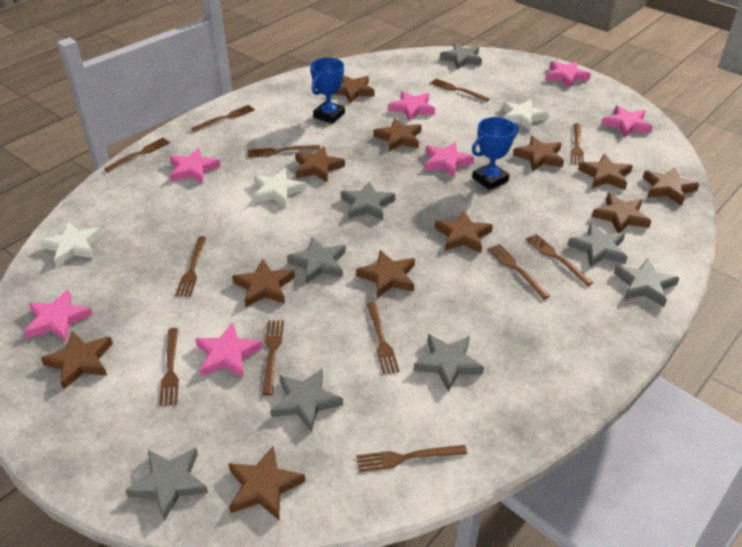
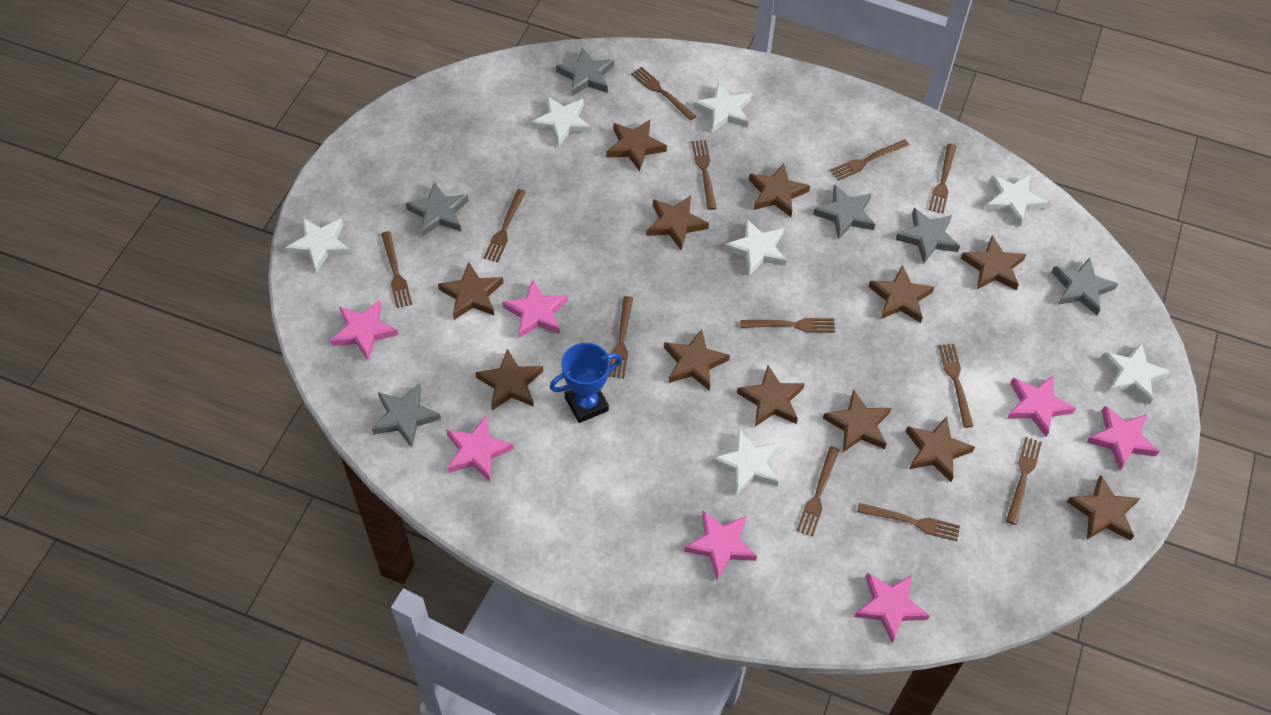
blue trophy: [310,57,345,124] [472,117,518,190] = 2 -> [550,343,622,423] = 1
grey star: [125,447,208,521] [270,369,343,432] [287,237,346,284] [341,181,395,220] [414,334,484,392] [440,43,482,69] [568,223,628,267] [614,258,679,307] = 8 -> [372,383,441,448] [405,182,469,237] [556,47,614,96] [813,184,875,240] [895,208,960,264] [1052,257,1118,315] = 6
white star: [40,222,103,266] [253,169,305,207] [503,99,549,131] = 3 -> [285,218,351,273] [531,96,591,147] [693,82,752,132] [712,430,779,495] [724,219,787,275] [985,175,1048,227] [1101,343,1171,405] = 7

